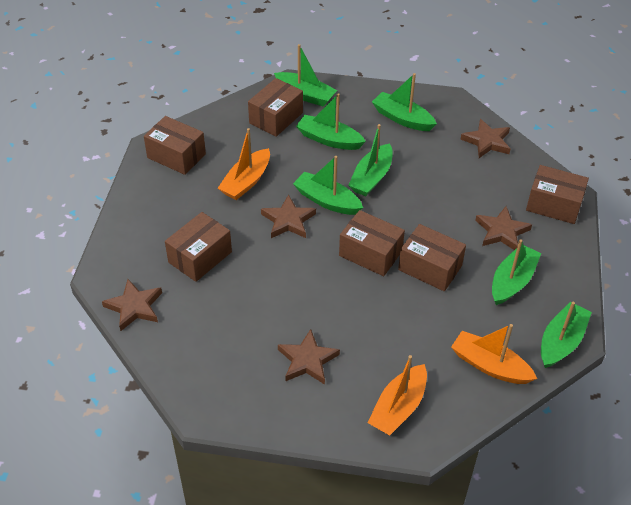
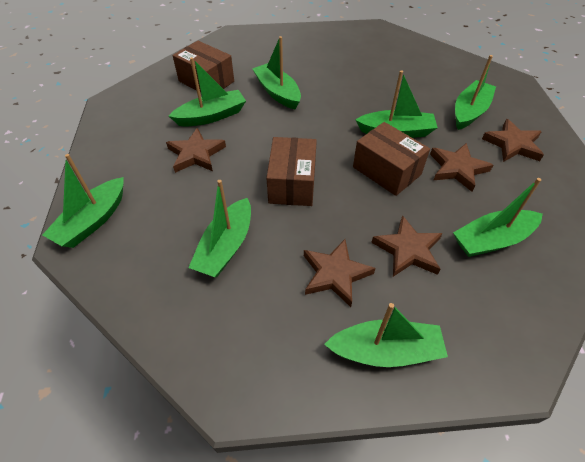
brown box: [144,116,206,175] [165,212,232,282] [248,78,303,137] [339,210,405,276] [398,224,466,291] [526,165,589,224] = 6 -> [173,41,234,92] [267,137,317,206] [353,122,430,196] = 3
green boat: [274,44,337,107] [293,156,363,215] [296,93,366,150] [348,124,393,196] [372,73,437,131] [492,239,541,305] [541,302,592,368] = 7 -> [42,154,124,248] [169,57,246,127] [188,180,251,277] [252,36,301,110] [324,303,448,367] [355,70,438,138] [453,178,543,257] [455,55,496,130] = 8
orange boat: [218,128,270,200] [368,355,427,436] [451,324,537,384] = 3 -> none = 0

